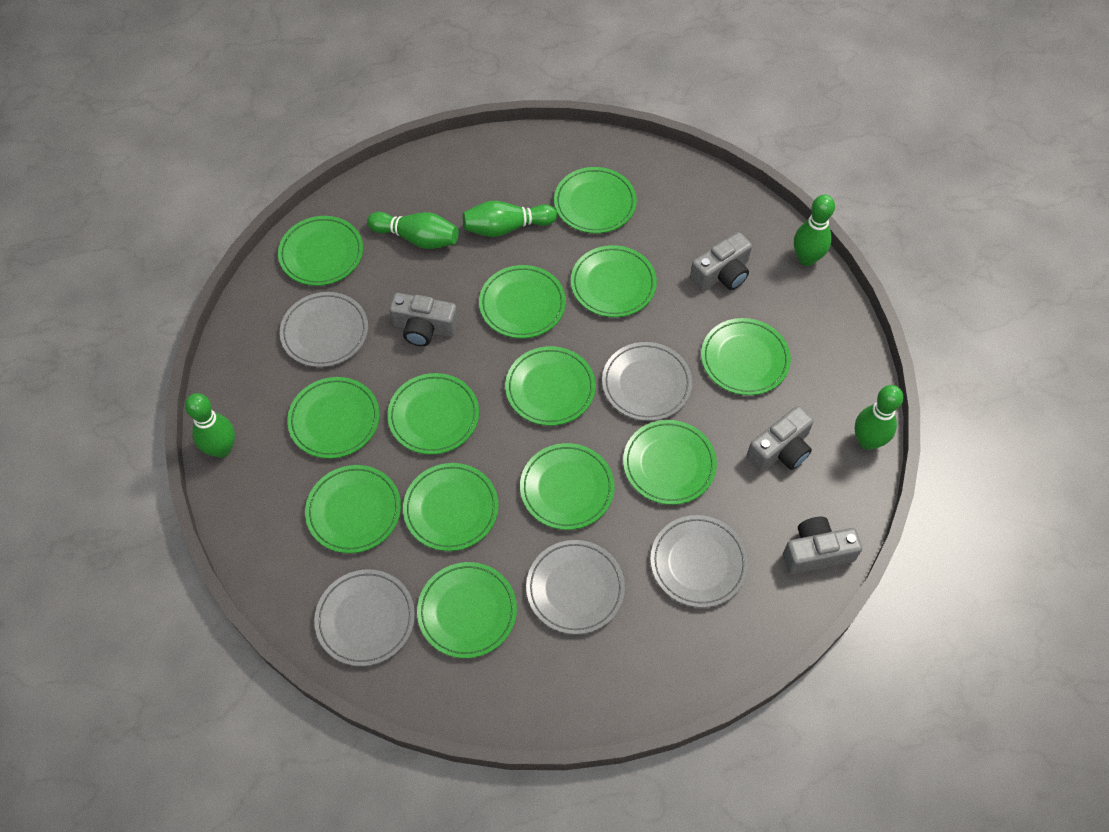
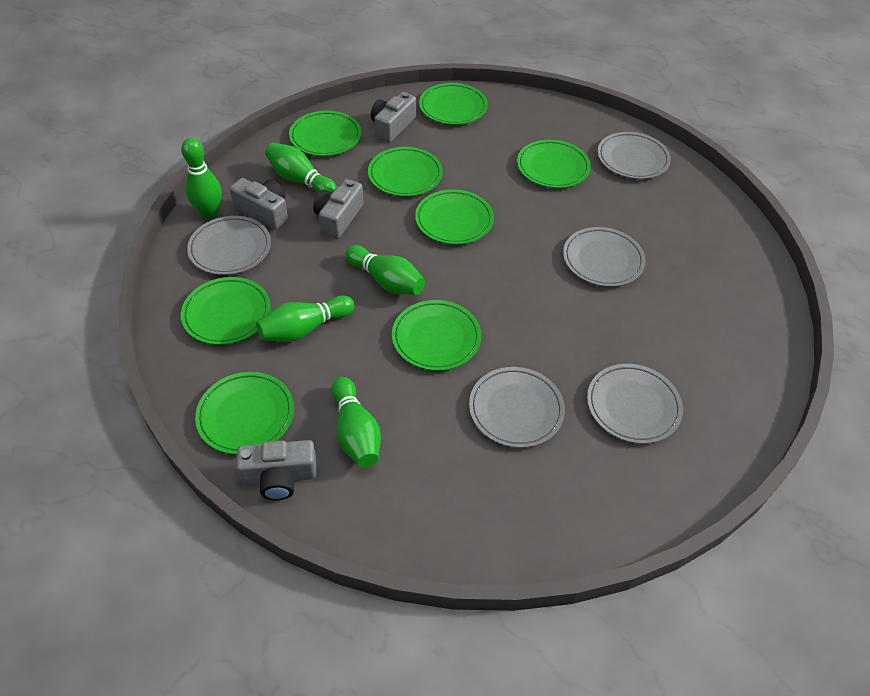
green plate: [278,216,363,286] [287,377,380,459] [305,465,401,553] [387,373,479,455] [403,463,499,551] [417,562,517,658] [479,265,566,338] [505,346,596,426] [520,443,615,530] [554,167,637,233] [571,245,657,317] [623,420,717,505] [701,318,791,395] = 13 -> [181,277,271,345] [195,372,294,454] [289,111,361,156] [368,147,443,196] [392,300,481,371] [415,189,494,245] [419,83,488,125] [517,140,591,188] = 8

